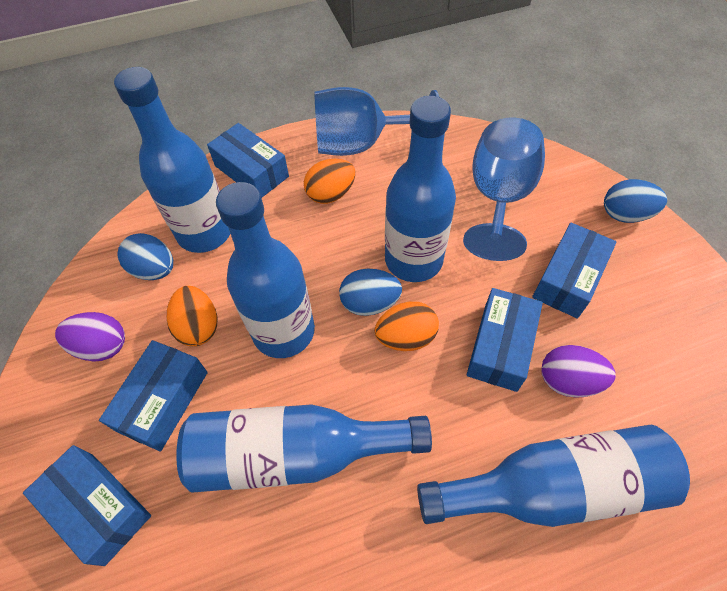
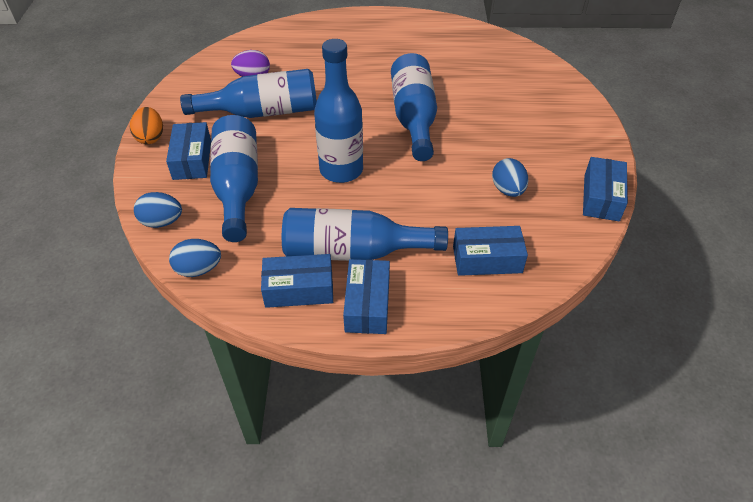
blue goblet: [314,87,439,156] [463,118,545,261] = 2 -> none = 0
orange egg: [167,286,217,346] [304,159,355,204] [375,302,439,351] = 3 -> [130,107,163,144] = 1
purple egg: [55,312,125,362] [542,345,616,398] = 2 -> [231,50,270,77] = 1

